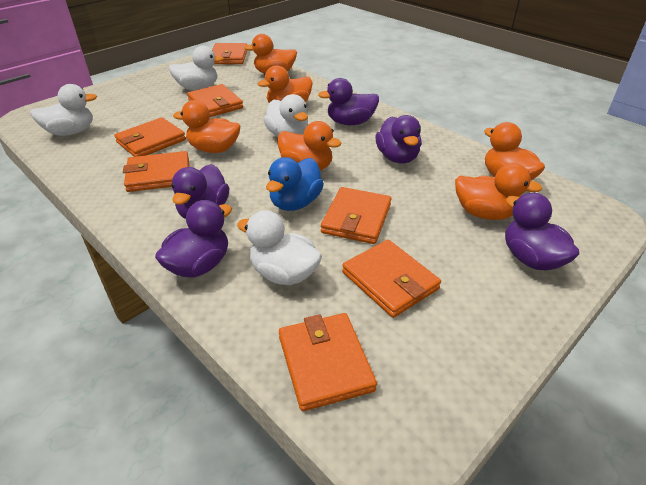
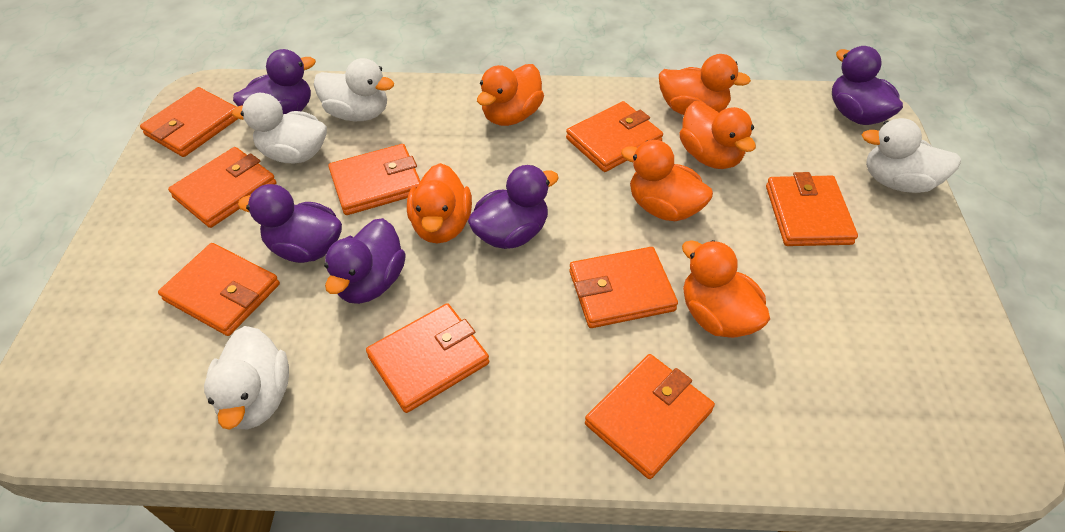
blue duck: [266,157,324,211] = 1 -> none = 0
orange wallet: [114,117,186,157] [123,151,189,192] [187,84,243,117] [212,43,247,64] [279,313,377,411] [321,187,391,244] [342,240,441,318] = 7 -> [140,87,238,157] [158,243,280,336] [168,147,277,228] [328,144,420,215] [366,303,489,413] [566,101,663,172] [569,247,678,328] [585,354,715,479] [766,172,858,246] = 9

